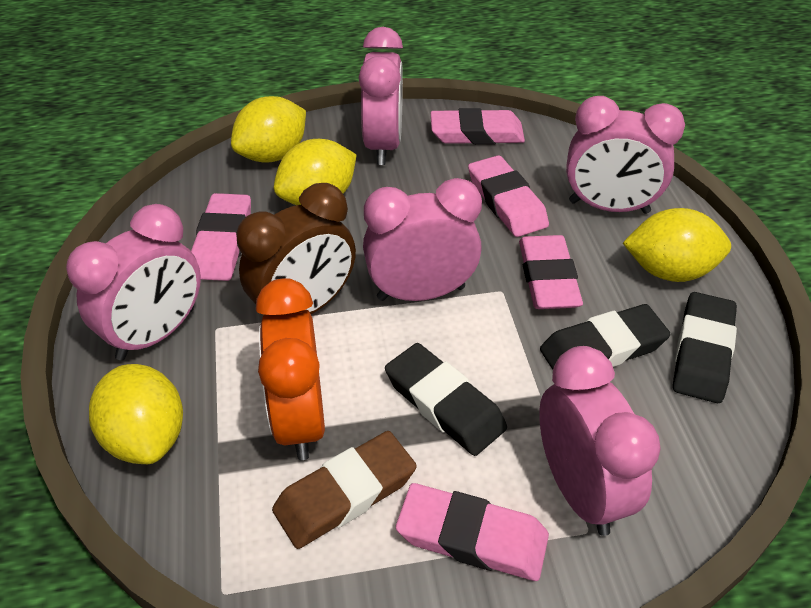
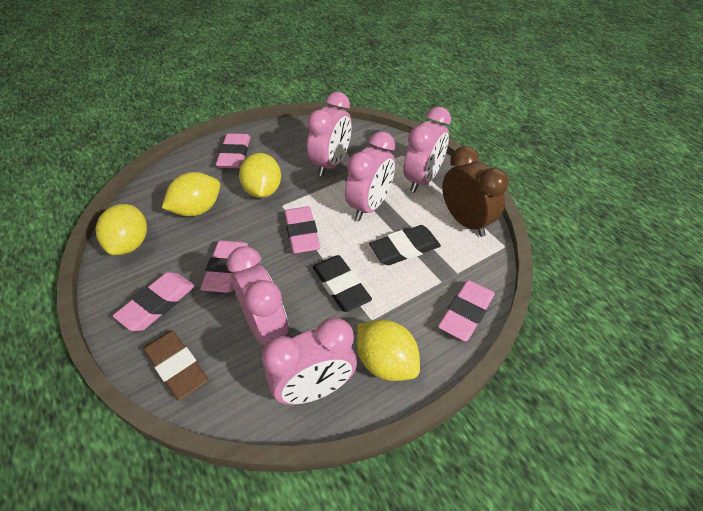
black eraser: [385,343,507,456] [540,304,671,370] [673,292,737,403] = 3 -> [313,255,372,312] [369,225,441,265] = 2
orange clock: [256,278,325,460] = 1 -> none = 0

